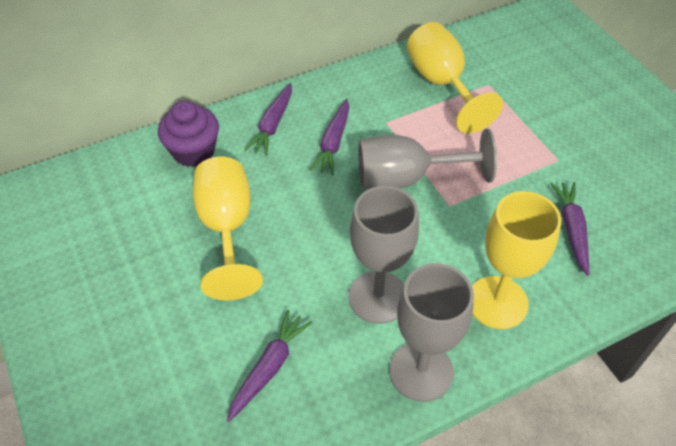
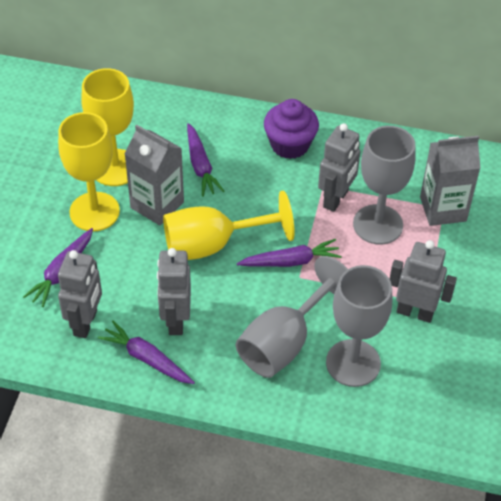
grey carton: none = 0 -> [125,125,184,225] [420,136,480,226] = 2
grey robot: none = 0 -> [58,250,102,338] [157,248,191,335] [318,123,360,212] [390,240,457,323] = 4

